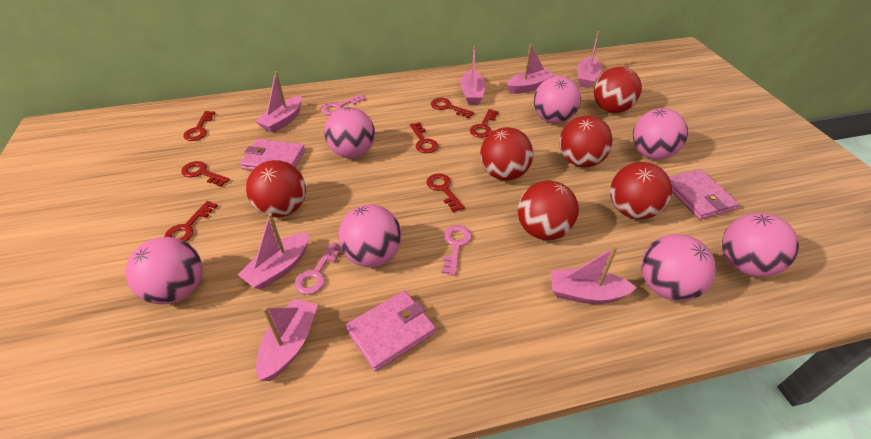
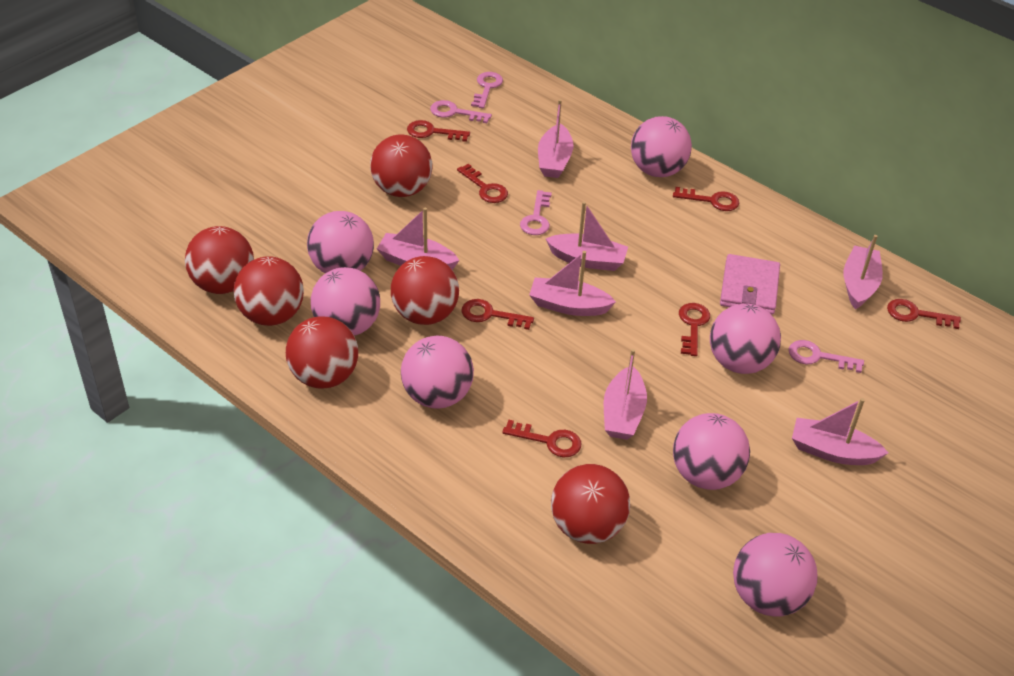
pink key: [294,242,342,295] [321,94,366,115] [441,225,471,276] = 3 -> [430,100,492,123] [471,72,503,108] [520,190,552,235] [789,340,864,373] = 4
pink wallet: [240,139,305,170] [345,291,436,372] [669,169,739,220] = 3 -> [720,254,780,315] = 1

